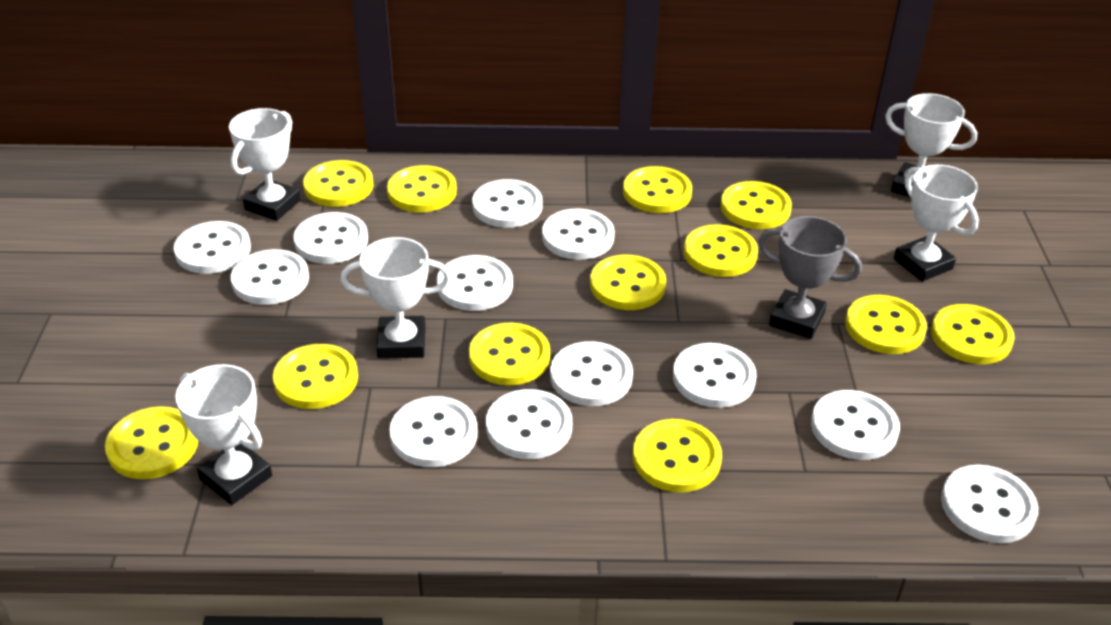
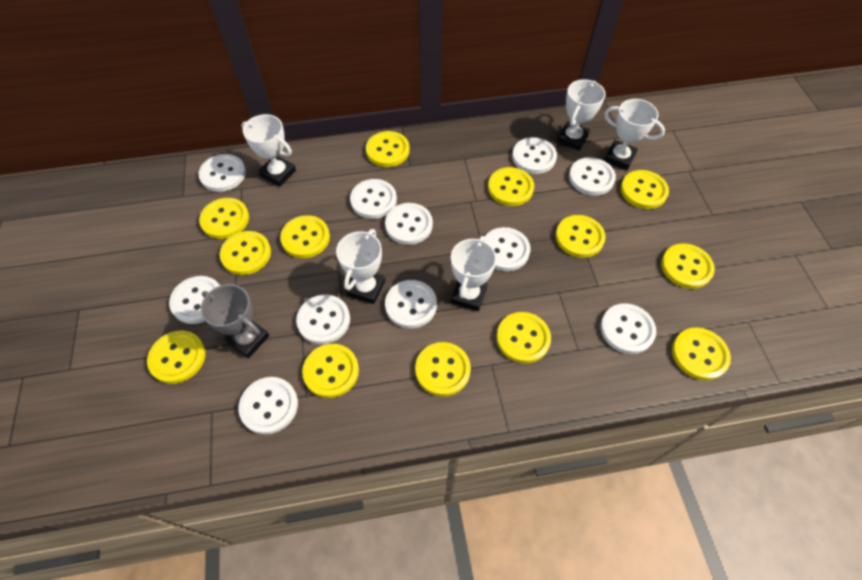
white button: [174,221,251,274] [231,249,309,305] [293,212,368,264] [389,396,478,467] [437,255,513,311] [472,179,543,228] [486,389,572,459] [542,209,615,260] [550,341,633,406] [673,343,757,408] [811,390,900,460] [941,465,1038,543] = 12 -> [169,276,220,324] [198,154,246,192] [238,377,298,435] [296,295,350,344] [350,179,397,219] [385,203,433,245] [385,280,437,328] [485,227,530,271] [512,137,557,174] [569,157,616,196] [601,303,656,354] = 11
yellow button: [105,406,198,479] [273,344,358,409] [303,160,374,207] [387,165,457,212] [469,322,550,386] [590,255,666,310] [623,166,692,213] [633,419,722,493] [684,224,758,277] [721,181,792,229] [845,295,927,354] [931,304,1015,364] = 12 -> [147,331,206,384] [199,198,249,239] [220,231,271,275] [280,215,330,258] [302,344,359,398] [366,131,410,167] [415,342,471,396] [488,167,534,206] [496,312,551,363] [555,215,606,258] [621,170,669,209] [661,243,715,289] [672,327,731,380] = 13

